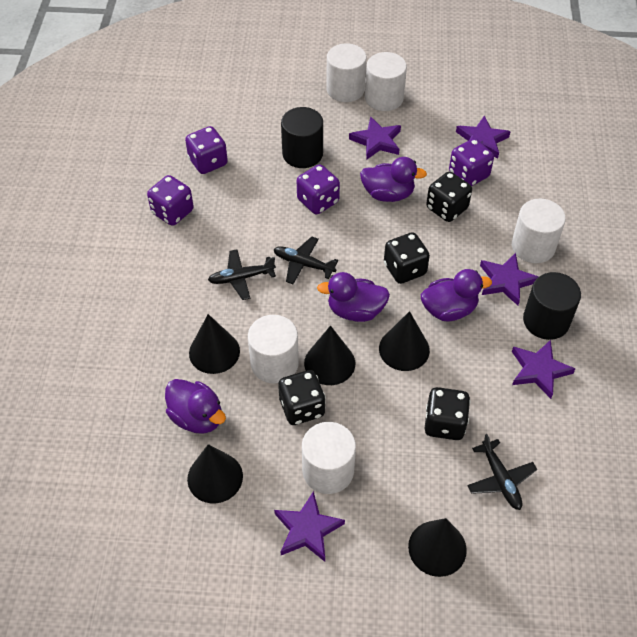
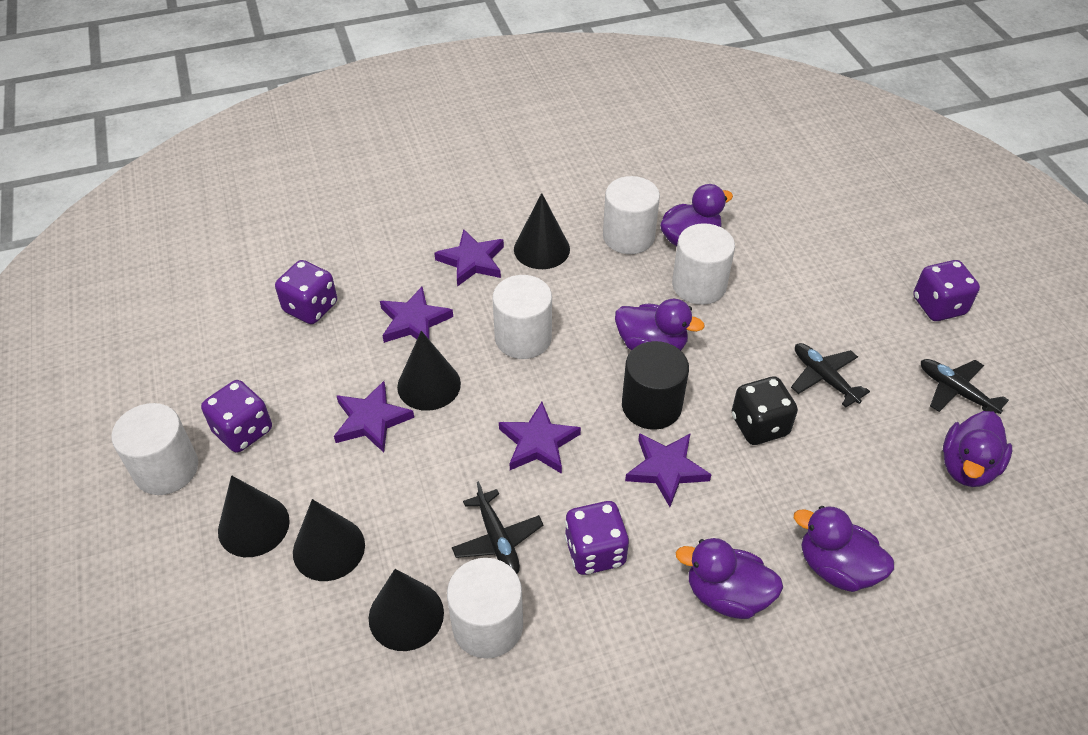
black cylinder: [281,107,323,168] [523,272,581,340] = 2 -> [622,341,689,430] = 1
black dice: [278,370,326,425] [384,232,430,284] [425,387,470,440] [426,172,472,222] = 4 -> [732,376,798,445] = 1
purple duck: [165,379,226,434] [317,272,390,322] [360,157,427,202] [421,269,492,321] = 4 -> [615,299,705,350] [660,184,733,246] [676,538,783,619] [794,506,894,592] [943,411,1012,487] = 5

